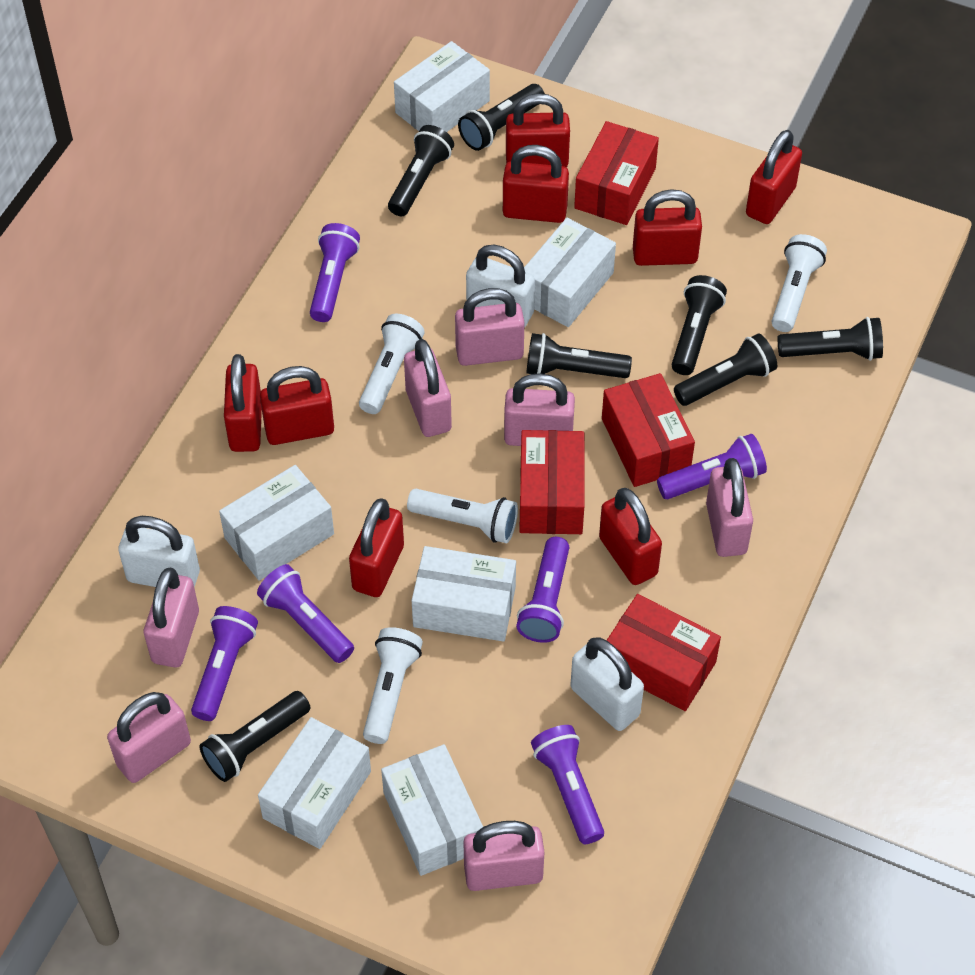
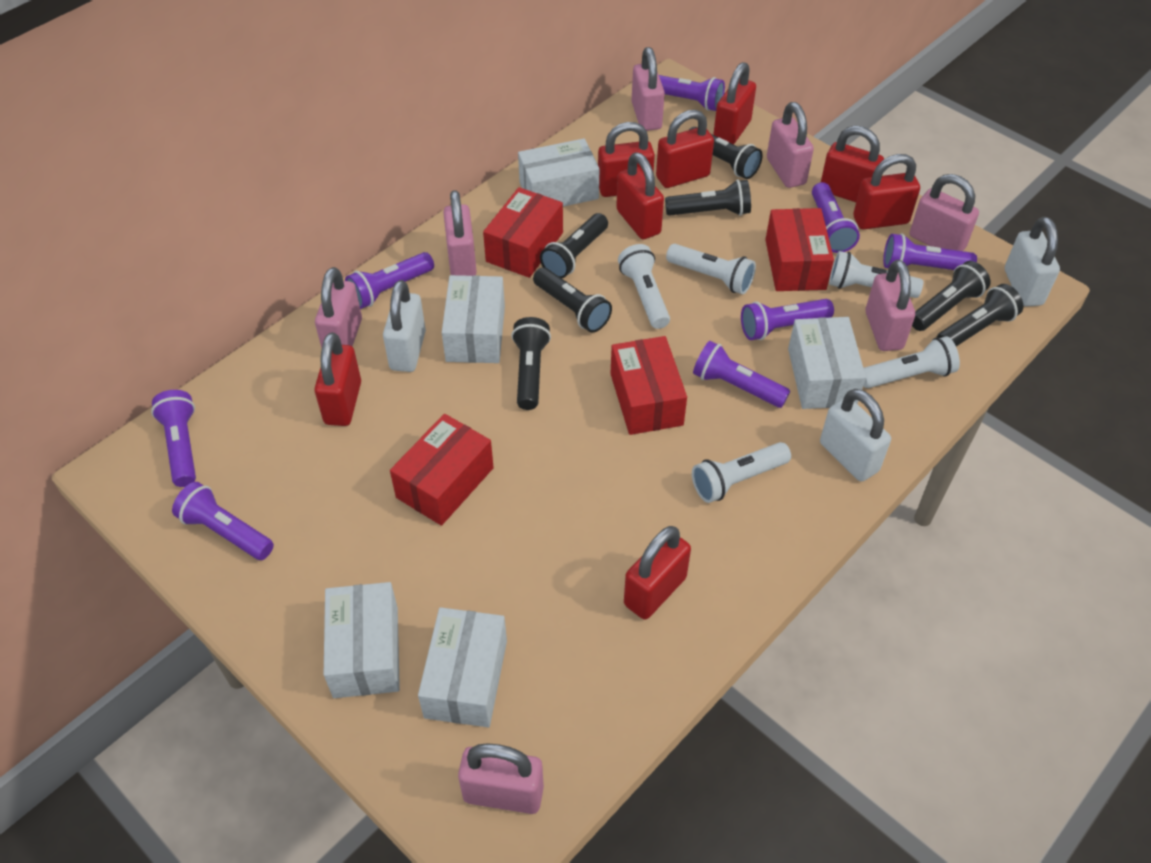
purple flashlight: [191,606,258,721] [257,564,354,663] [310,223,360,322] [516,537,569,643] [531,725,604,844] [657,434,767,499] = 6 -> [151,390,196,487] [172,482,274,560] [345,252,434,309] [659,75,725,111] [693,341,790,408] [741,299,834,340] [812,182,860,253] [883,234,977,270] = 8
white box: [219,465,334,581] [258,717,371,849] [381,744,483,876] [394,41,490,132] [412,546,516,641] [524,218,616,327] = 6 -> [324,582,400,698] [418,607,507,727] [442,275,505,363] [518,139,599,207] [788,317,866,409] = 5
white flashlight: [359,313,425,414] [363,627,423,744] [407,489,518,543] [772,234,827,332] = 4 -> [618,244,670,329] [666,244,756,294] [692,442,791,503] [829,251,923,298] [863,336,960,388] = 5

